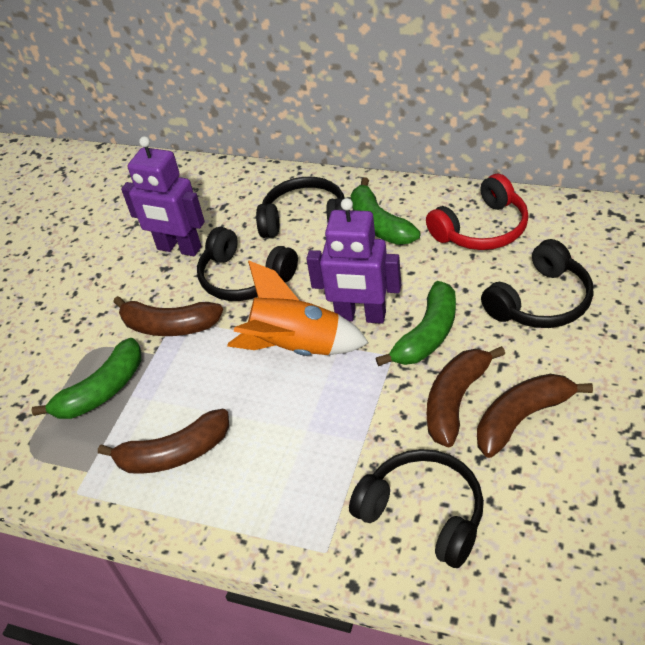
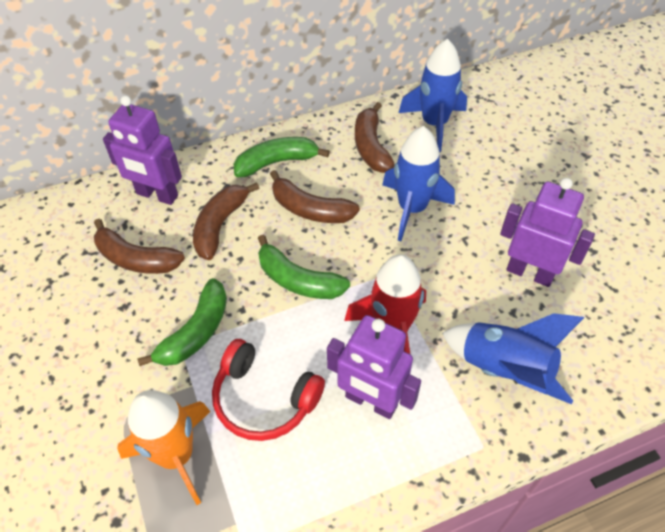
black headphones: [197,227,298,301] [256,177,345,238] [349,449,484,568] [481,239,594,328] = 4 -> none = 0
blue rocket: none = 0 -> [382,126,455,241] [399,39,467,152] [442,313,584,404] = 3
purple robot: [121,136,205,256] [306,198,401,324] = 2 -> [103,96,182,205] [327,315,421,419] [500,178,595,287] = 3
red rocket: none = 0 -> [344,254,426,354] = 1

